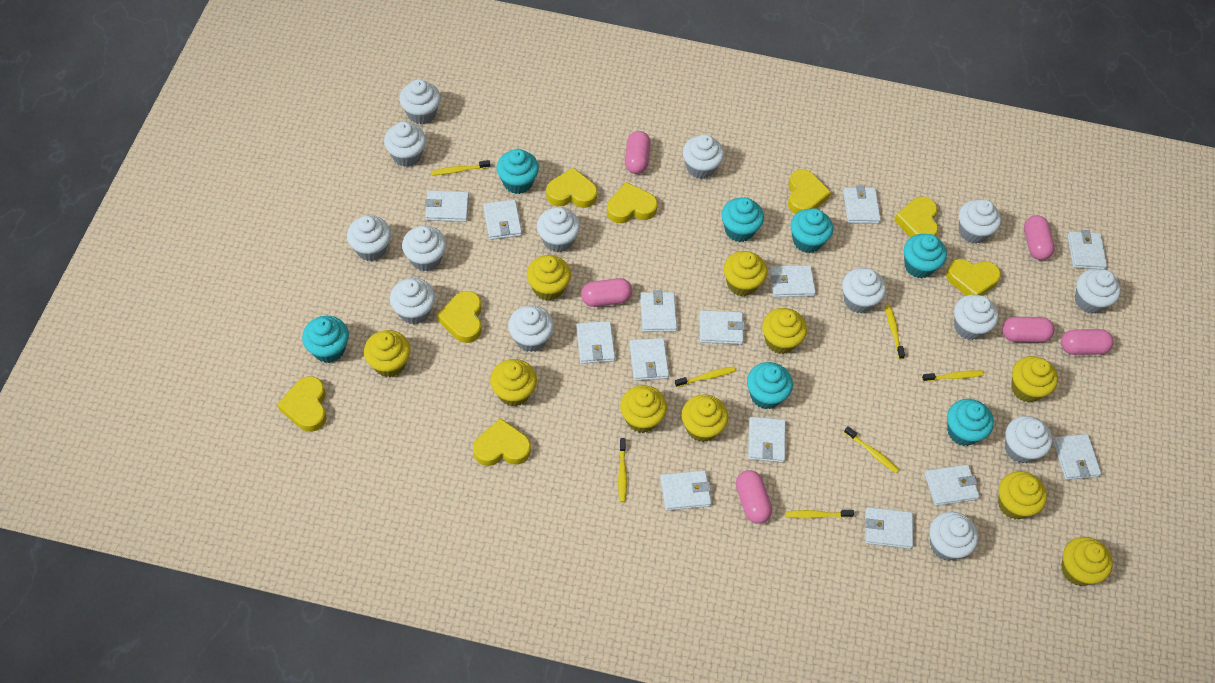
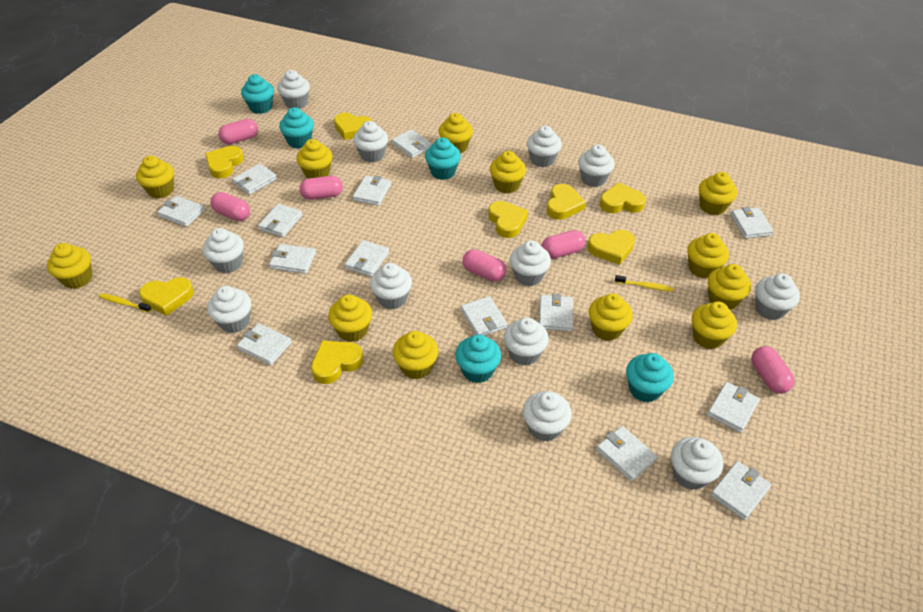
turquoise cupcake: [302,316,349,363] [497,149,539,194] [721,197,764,242] [747,362,793,409] [791,208,833,253] [904,234,947,278] [947,399,994,446] = 7 -> [241,74,274,114] [279,107,314,149] [425,138,461,180] [455,334,501,383] [626,353,674,402] = 5
white cupcake: [347,216,391,261] [384,121,426,167] [390,278,435,324] [399,79,441,124] [402,226,446,271] [508,305,554,352] [537,207,580,252] [683,134,724,179] [842,268,886,313] [930,512,978,561] [954,294,999,340] [959,199,1001,244] [1005,416,1053,463] [1075,269,1121,314] = 14 -> [202,228,244,273] [207,286,251,333] [277,70,310,109] [353,121,388,163] [370,263,412,309] [504,317,549,366] [510,240,551,286] [523,391,572,441] [527,126,562,167] [578,145,615,187] [671,437,723,490] [755,273,800,320] = 12
yellow cupcake: [364,330,411,377] [490,359,537,406] [527,255,571,301] [620,385,667,433] [682,394,728,442] [724,251,767,296] [762,308,807,354] [998,471,1047,519] [1011,356,1058,402] [1061,537,1113,586] = 10 -> [47,243,93,289] [136,156,174,199] [297,139,333,179] [328,294,372,342] [393,331,438,379] [439,113,473,153] [490,151,526,194] [589,293,633,341] [687,233,729,278] [692,301,737,349] [699,172,737,215] [708,264,751,310] = 12
yellow toothbrush: [431,160,490,175] [618,438,627,502] [675,367,736,387] [785,510,854,518] [844,426,899,473] [885,305,905,359] [922,370,984,382] = 7 -> [99,293,151,312] [615,275,673,292] = 2

